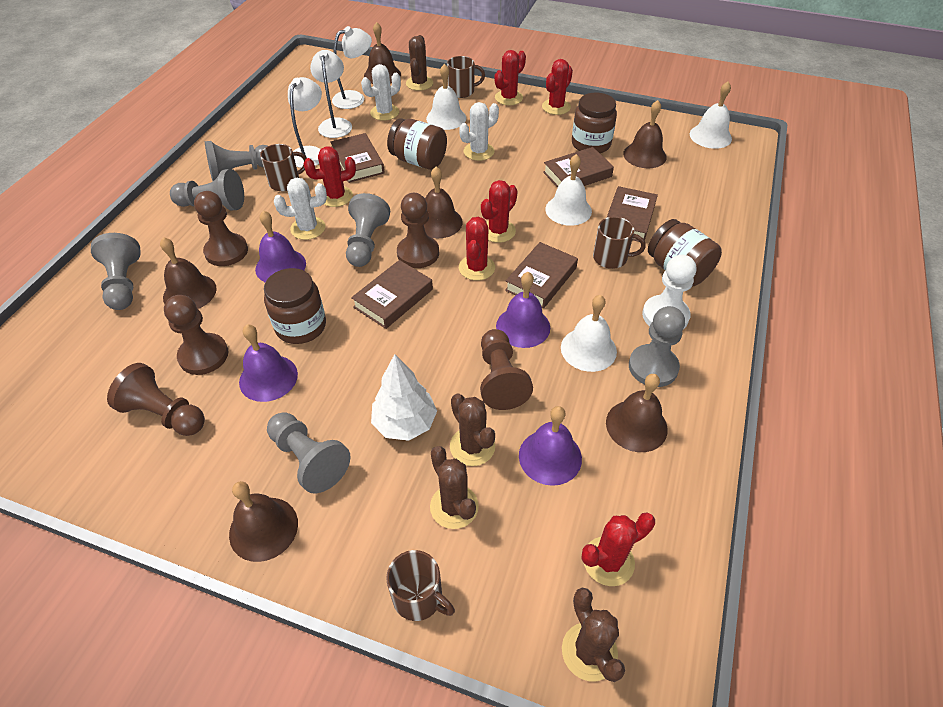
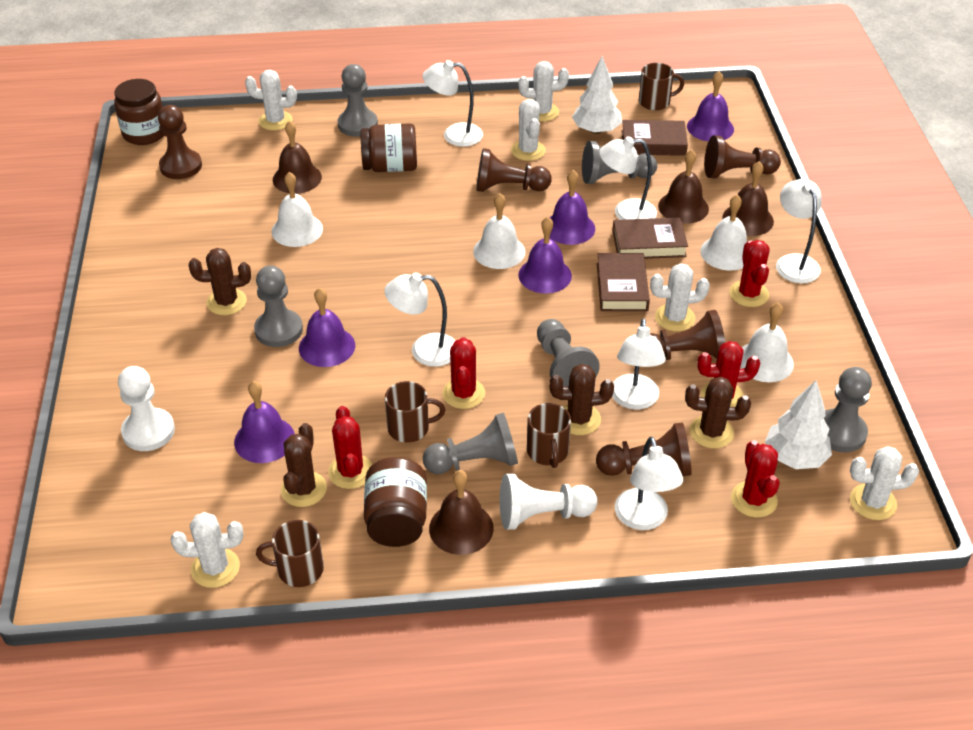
brown bell: [160,237,217,309] [229,481,298,562] [364,22,401,84] [424,167,463,238] [606,374,668,452] [623,100,667,168] = 6 -> [273,121,322,194] [429,470,494,555] [658,149,709,224] [722,161,774,236] = 4
brown book: [330,133,385,183] [351,260,433,329] [505,242,578,308] [543,147,614,188] [607,186,658,242] = 5 -> [597,253,650,311] [613,217,688,259] [621,120,688,156] = 3
brown jar: [264,268,326,344] [387,118,447,170] [572,93,617,153] [648,219,722,287] = 4 -> [114,79,163,145] [360,123,417,172] [364,457,427,547] = 3
purple bell: [239,324,298,402] [255,211,306,282] [496,272,550,348] [519,406,582,486] = 4 -> [234,381,295,463] [299,288,355,367] [518,217,572,294] [550,170,595,245] [687,71,734,141] = 5
red cactus: [303,146,356,207] [459,217,495,281] [481,180,518,243] [495,50,526,105] [542,59,573,115] [581,513,655,586] = 6 -> [328,406,372,489] [442,337,485,409] [697,341,760,407] [729,240,770,307] [731,440,779,518] = 5
white cactus: [274,178,327,240] [361,64,401,121] [459,102,499,161] = 3 -> [171,512,243,588] [245,70,297,131] [511,99,546,161] [518,61,569,122] [650,263,710,332] [850,446,919,520] = 6
white lamp: [288,77,322,168] [310,50,352,138] [332,26,372,109] = 3 -> [384,272,456,367] [423,60,483,147] [599,136,657,220] [612,318,666,410] [615,437,683,530] [776,179,822,284] = 6
white pawn: [642,255,696,329] = 1 -> [118,366,175,451] [500,474,598,530] = 2
white tree: [371,354,437,441] = 1 -> [572,56,622,134] [765,380,832,469] = 2

